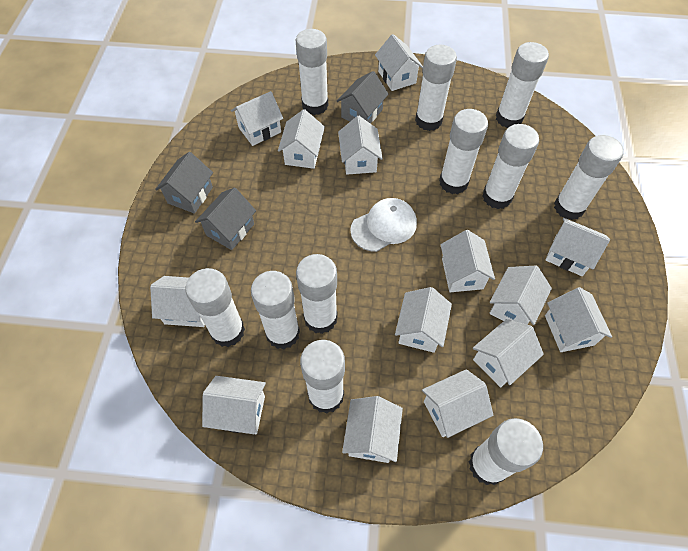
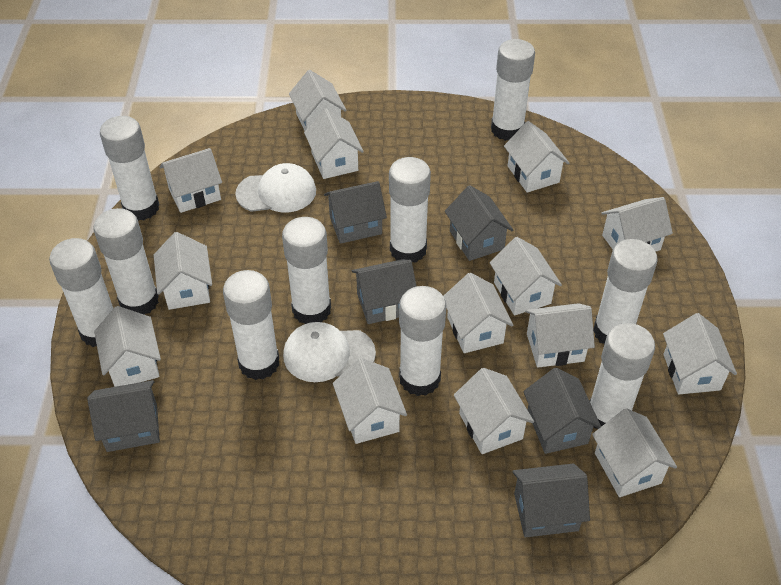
grey house: [155,152,213,214] [195,188,256,250] [337,71,389,123] = 3 -> [87,380,160,452] [324,181,387,244] [352,259,416,324] [445,185,513,261] [512,463,590,537] [523,368,601,454] = 6
white cap: [350,198,417,252] = 1 -> [235,163,316,212] [283,322,376,382] = 2
white glue stick: [185,268,245,347] [251,271,300,349] [296,29,328,115] [296,254,338,334] [300,340,345,414] [415,45,457,131] [439,109,488,194] [469,418,543,485] [482,124,539,209] [496,42,549,128] [554,135,624,220] = 11 -> [49,238,113,347] [94,208,159,315] [100,116,159,221] [223,270,279,380] [282,217,331,324] [389,157,431,263] [399,286,446,396] [491,39,535,141] [590,323,655,429] [593,239,658,344] = 10

